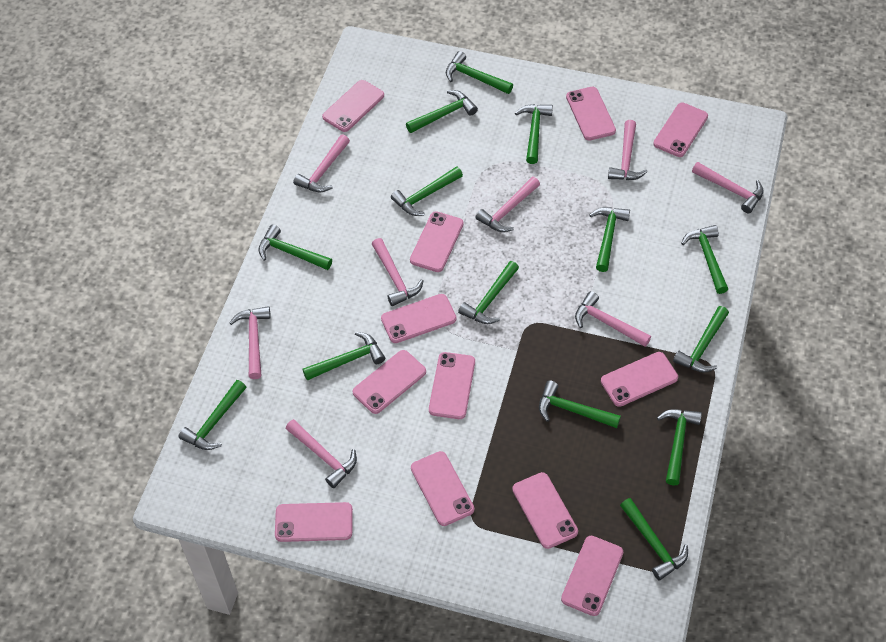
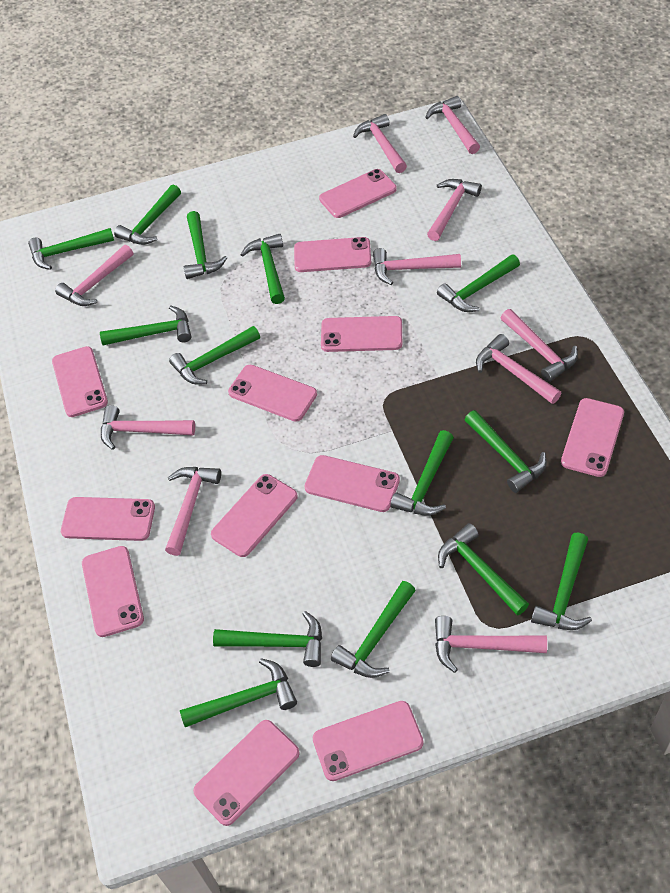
pink hammer: [229,306,271,379] [286,419,357,488] [293,135,350,192] [372,238,423,306] [475,177,540,232] [575,291,651,347] [608,120,647,180] [692,162,764,213] = 8 -> [55,245,133,306] [101,405,195,450] [165,467,221,556] [353,114,407,173] [373,248,461,285] [425,96,480,154] [427,179,482,241] [435,616,547,673] [476,334,562,404] [501,309,578,382] = 10

